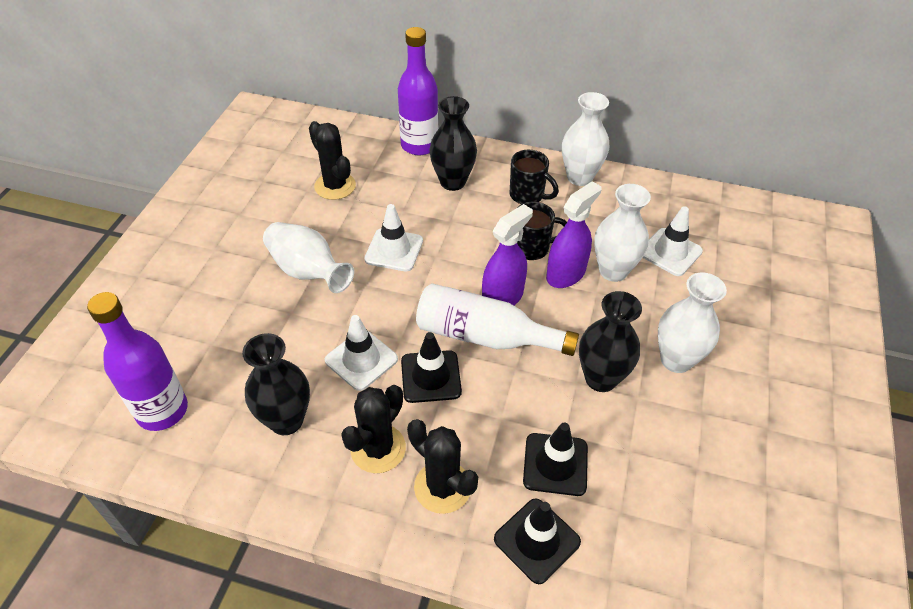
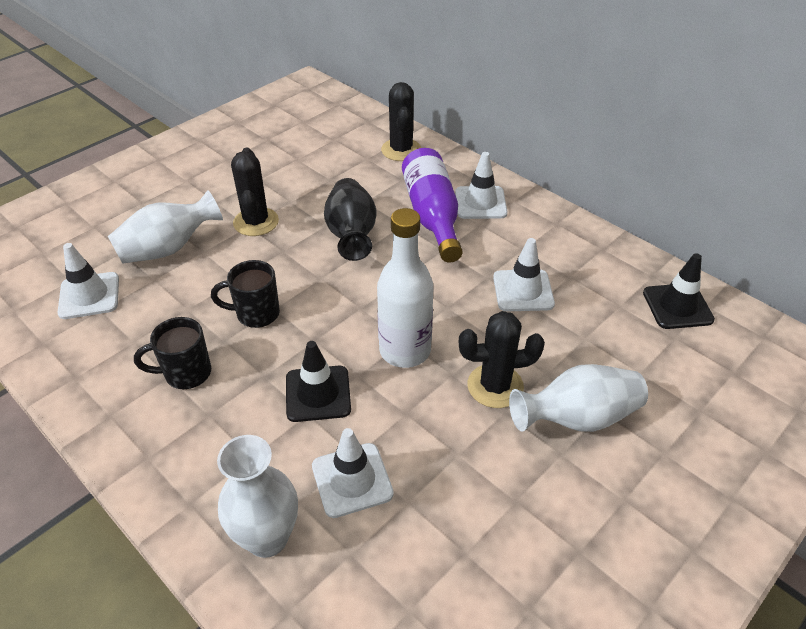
black traffic cone: [401,332,462,403] [494,499,581,584] [523,423,588,496] = 3 -> [286,341,351,422] [643,253,715,329] = 2
black vase: [242,333,310,435] [429,96,477,191] [579,291,642,392] = 3 -> [324,178,377,261] = 1
purple bottle: [87,292,188,431] [398,27,438,155] = 2 -> [402,148,463,263] = 1
purple spray bottle: [482,204,533,305] [546,181,601,288] = 2 -> none = 0
white traffic cone: [325,315,398,391] [364,204,423,272] [643,206,703,276] = 3 -> [57,243,119,319] [312,428,394,518] [455,152,507,219] [493,238,555,311] = 4
white vase: [263,222,354,293] [562,92,609,186] [594,184,651,282] [658,272,727,373] = 4 -> [108,190,223,264] [217,435,298,558] [509,364,648,432] = 3

